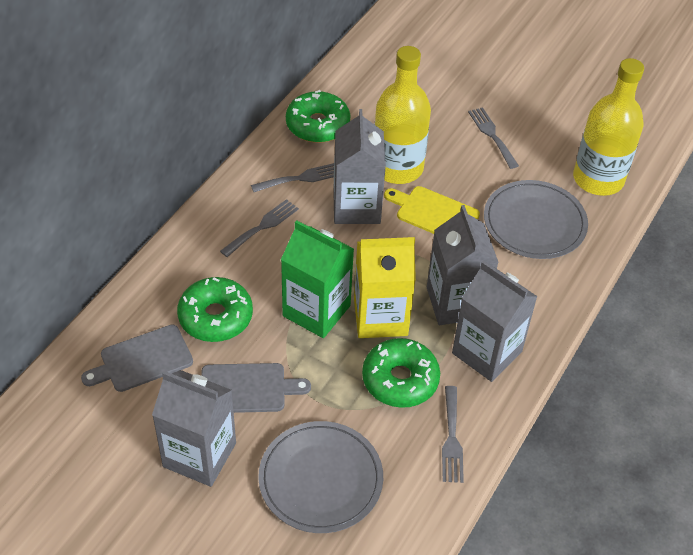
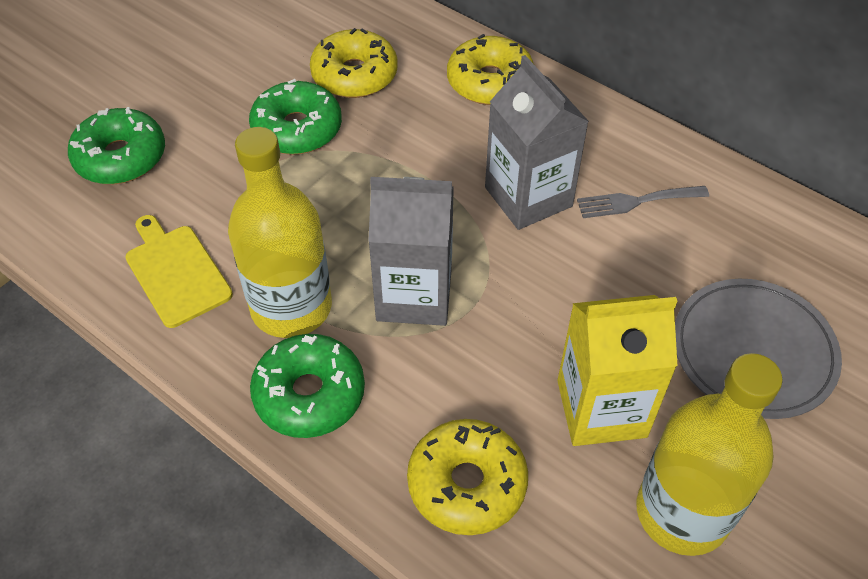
green carton: [281,220,354,338] = 1 -> none = 0
grey carton: [152,370,236,487] [333,109,386,224] [427,205,499,325] [452,261,538,382] = 4 -> [368,177,454,326] [485,55,589,230] = 2
grey cutting board: [81,325,193,392] [201,363,311,413] = 2 -> none = 0
grey fork: [220,199,299,257] [251,163,334,192] [442,386,464,483] [468,107,519,169] = 4 -> [577,186,709,218] = 1
grey plate: [258,421,383,533] [484,180,588,259] = 2 -> [675,279,842,419] = 1
yellow donut: none = 0 -> [310,28,398,98] [407,419,528,535] [447,34,534,105] = 3

